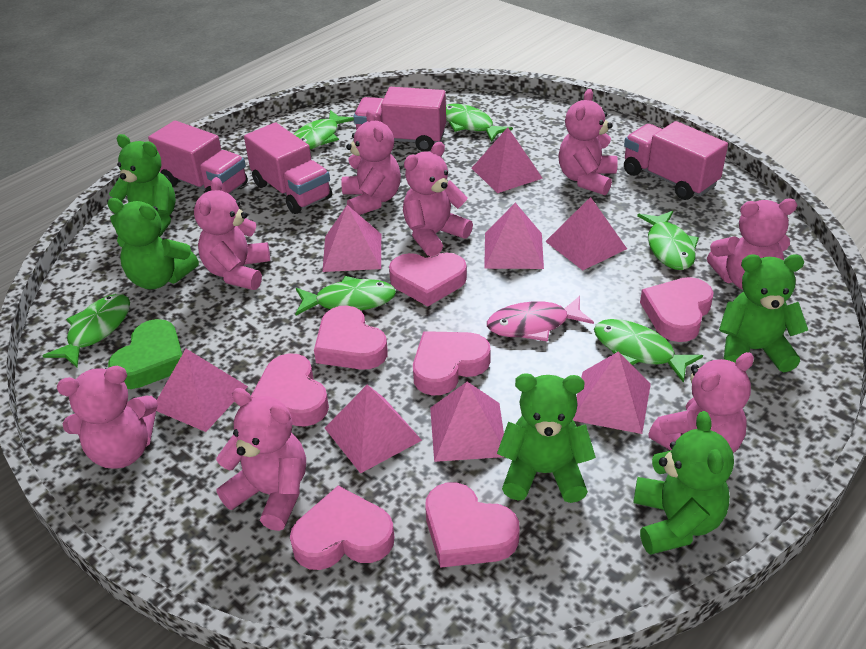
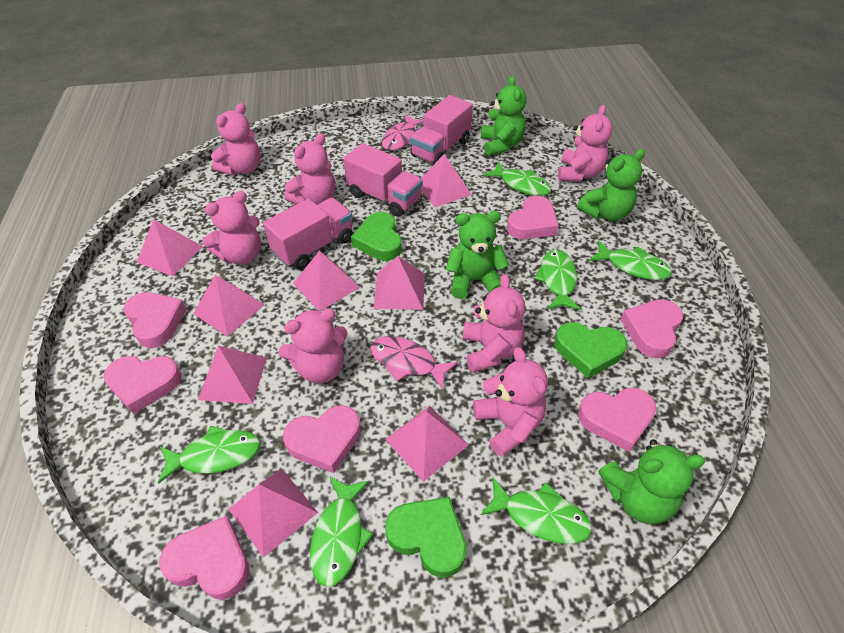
green heart: [108,319,182,389] = 1 -> [351,212,402,261] [385,497,466,578] [554,322,627,378] = 3
green teddy bear: [107,198,199,289] [109,134,176,237] [497,373,596,503] [633,411,734,555] [719,254,808,372] = 5 -> [446,211,509,299] [481,76,526,156] [577,149,645,221] [598,439,706,524] = 4
pink fish: [487,296,594,342] = 1 -> [370,336,458,389] [382,115,424,151] = 2
pink teddy bear: [57,366,158,469] [194,177,270,290] [216,388,306,531] [342,109,401,215] [403,142,473,256] [558,89,618,195] [648,352,754,453] [707,199,797,290] = 8 -> [203,191,261,265] [211,103,260,175] [278,309,348,383] [285,134,335,205] [463,274,525,373] [473,347,548,457] [558,105,612,181] = 7
pink truck: [148,121,248,194] [244,122,332,214] [353,87,446,152] [624,121,728,200] = 4 -> [263,198,353,269] [343,143,423,217] [410,95,473,164] = 3

